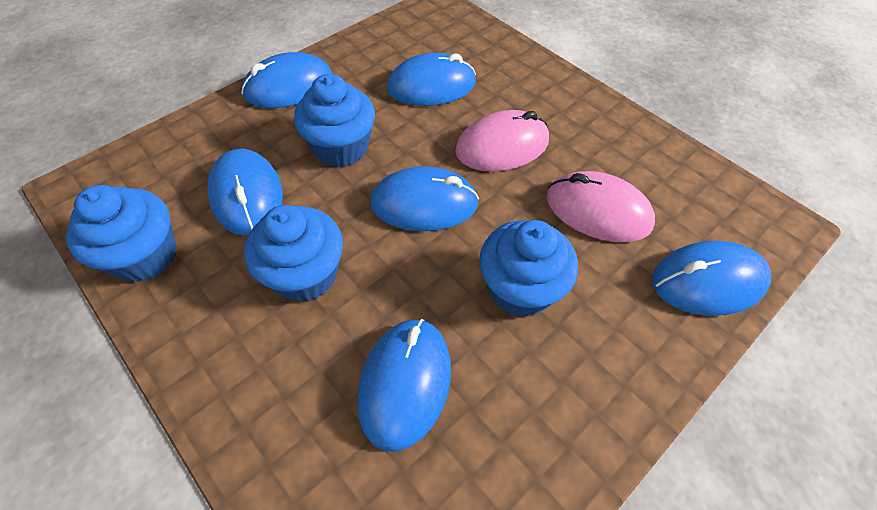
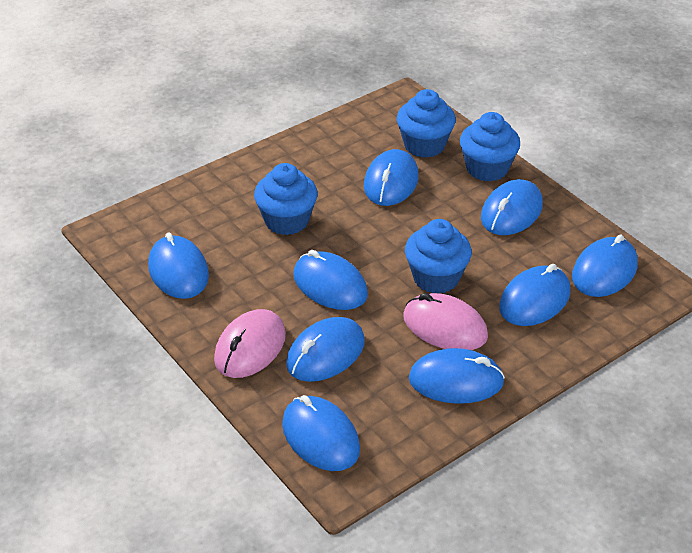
blue mouse: [207,148,283,235] [241,52,332,108] [357,319,451,452] [370,166,479,231] [387,53,476,106] [652,241,771,316] = 6 -> [148,232,209,299] [282,395,360,471] [286,317,365,382] [293,250,368,310] [364,149,419,206] [409,348,505,404] [481,179,543,235] [499,264,571,326] [572,234,638,297] = 9

